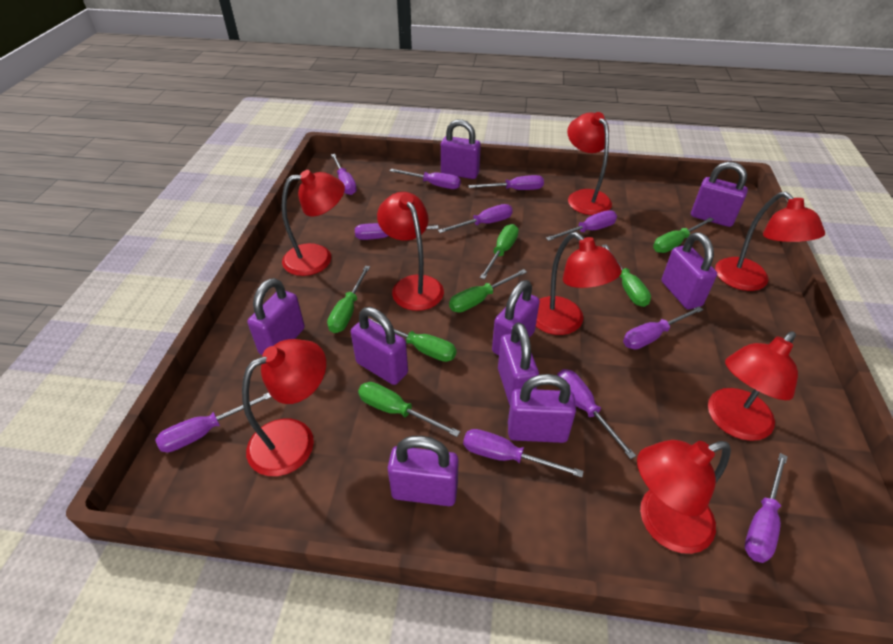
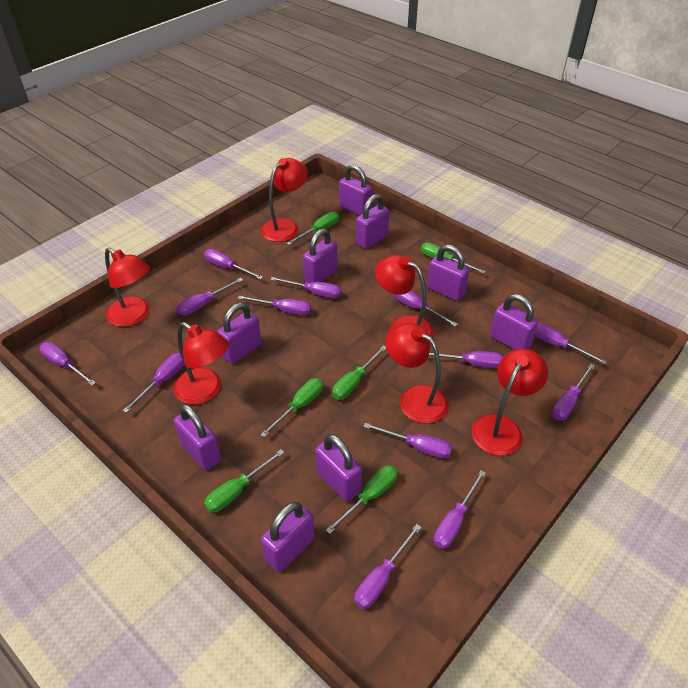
green screwdriver: [327,266,370,333] [358,382,460,437] [368,318,456,362] [449,269,527,312] [480,224,519,279] [602,244,651,307] [653,217,714,253] = 7 -> [204,449,284,513] [260,378,323,437] [286,212,339,245] [326,465,398,534] [332,345,386,400] [421,243,486,274] = 6
purple screwdriver: [155,393,272,452] [331,154,357,195] [355,223,439,240] [390,169,461,189] [438,204,513,233] [463,429,584,478] [468,175,544,190] [546,210,617,241] [557,369,636,459] [623,306,703,350] [745,453,788,563] = 11 -> [40,342,96,386] [123,353,184,413] [177,278,243,315] [204,249,263,280] [238,296,311,315] [270,277,341,298] [354,524,421,609] [363,423,452,459] [394,290,458,327] [429,351,504,368] [434,470,486,549] [534,322,607,365] [552,364,595,421] = 13
red lamp: [242,339,326,476] [282,170,345,276] [377,192,444,311] [536,232,622,335] [567,112,612,215] [637,440,731,554] [708,331,798,441] [715,192,825,291] = 8 -> [105,247,150,327] [174,322,229,405] [261,158,308,242] [375,255,434,337] [385,323,448,423] [472,349,548,456] = 6

